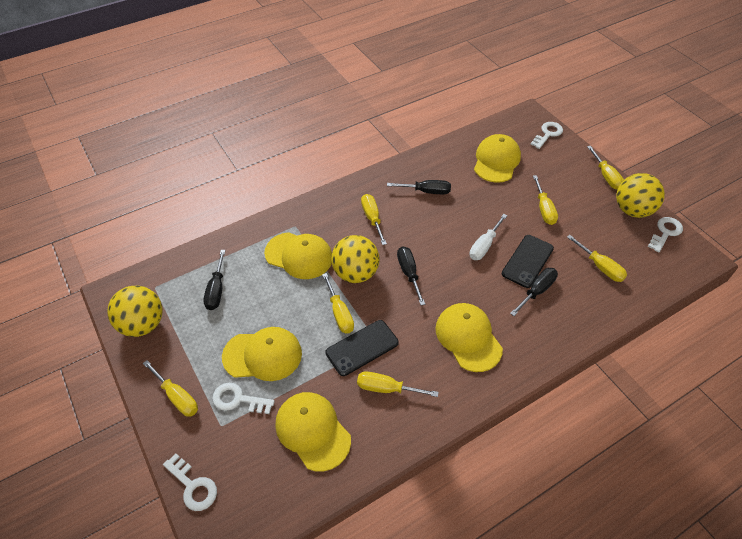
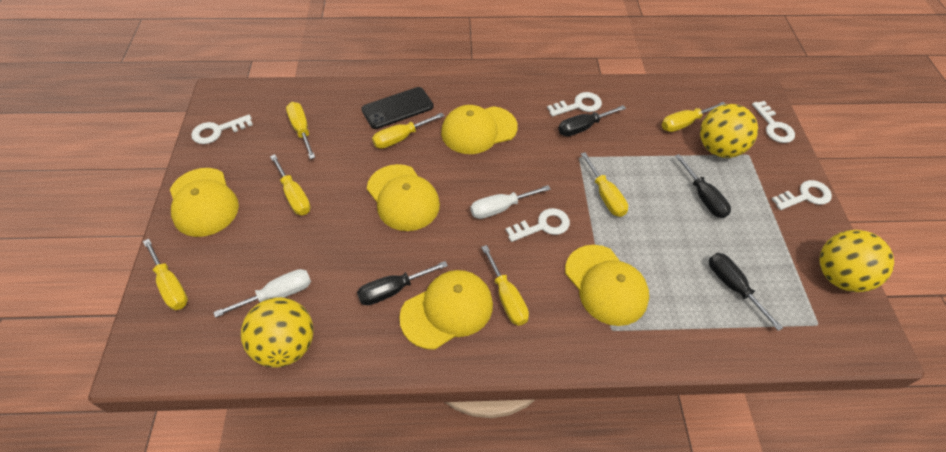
black phone: [325,320,399,376] [502,235,554,288] = 2 -> [361,87,434,129] = 1
white key: [163,453,217,511] [212,383,275,414] [530,122,563,149] [648,217,683,252] = 4 -> [191,115,253,144] [506,208,570,242] [547,92,602,117] [752,101,795,143] [772,180,832,210] = 5
white screwdriver: [469,214,508,260] = 1 -> [213,269,311,318] [470,185,551,219] = 2

